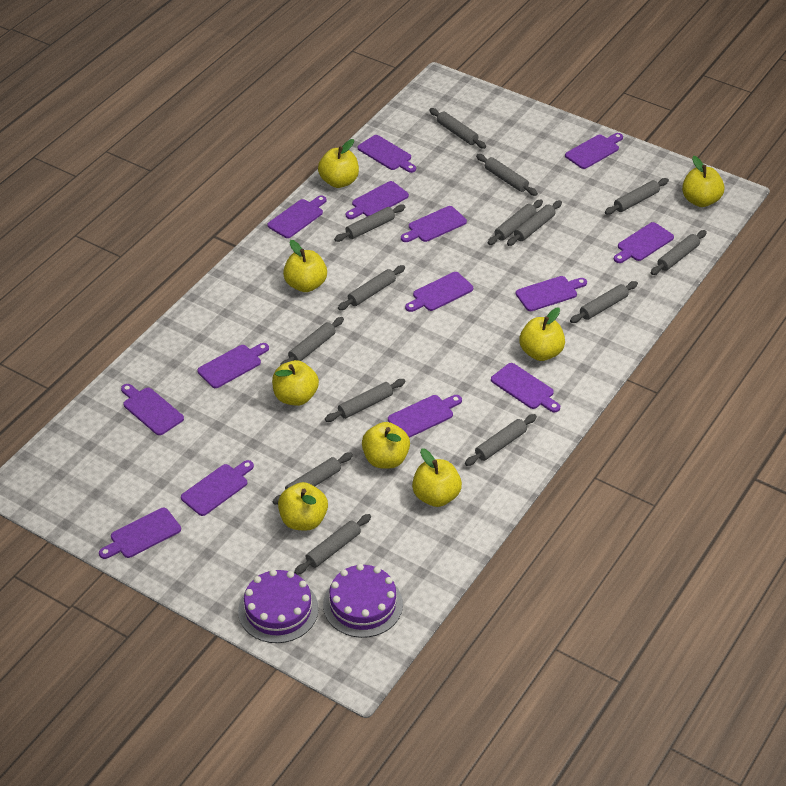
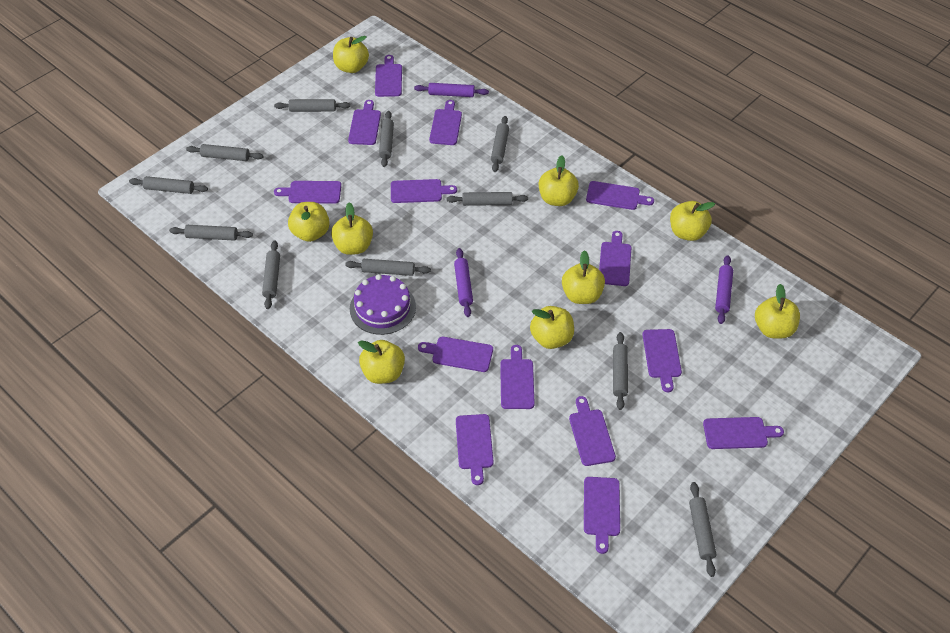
grey rolling pin: [273,452,353,505] [280,317,344,366] [294,514,371,575] [325,379,406,422] [334,204,405,242] [338,265,405,310] [429,108,486,149] [465,414,537,466] [476,154,538,196] [488,200,543,245] [507,200,562,246] [570,281,638,323] [605,178,669,215] [651,230,707,275] = 14 -> [129,176,208,194] [169,225,253,241] [186,144,263,161] [262,241,280,309] [274,99,350,112] [345,259,431,276] [379,111,394,167] [447,192,528,206] [491,116,509,172] [613,332,628,410] [689,482,716,577] = 11
purple cake: [238,569,319,643] [323,564,403,638] = 2 -> [350,274,416,335] = 1
purple rolling pin: none = 0 -> [414,83,489,97] [454,248,473,317] [715,255,733,324] = 3
yellow apple: [272,360,319,406] [278,482,328,531] [283,240,327,292] [318,139,359,188] [362,422,410,469] [412,448,462,507] [519,308,565,361] [682,156,725,207] = 8 -> [288,202,330,242] [331,202,373,255] [333,36,369,73] [358,340,405,384] [530,306,574,349] [539,155,579,206] [562,250,605,304] [670,201,715,241] [755,284,800,339] = 9

